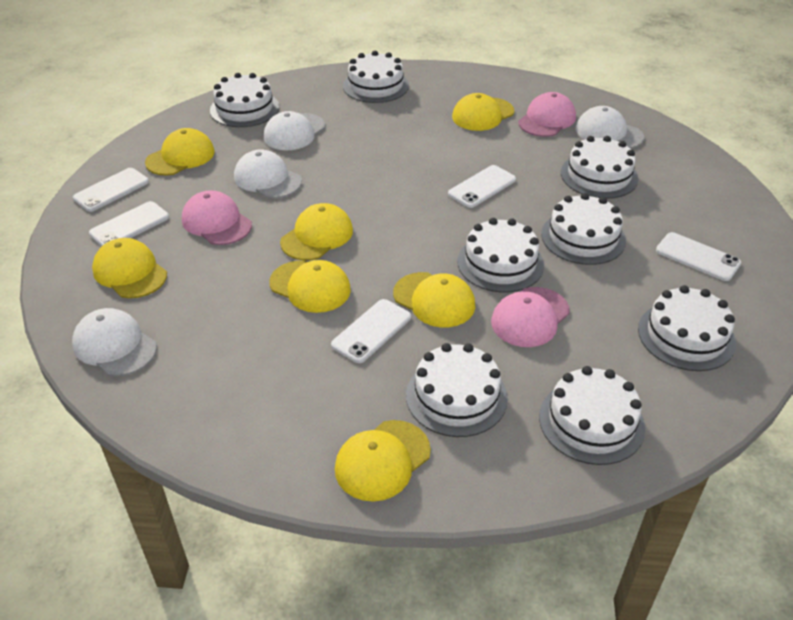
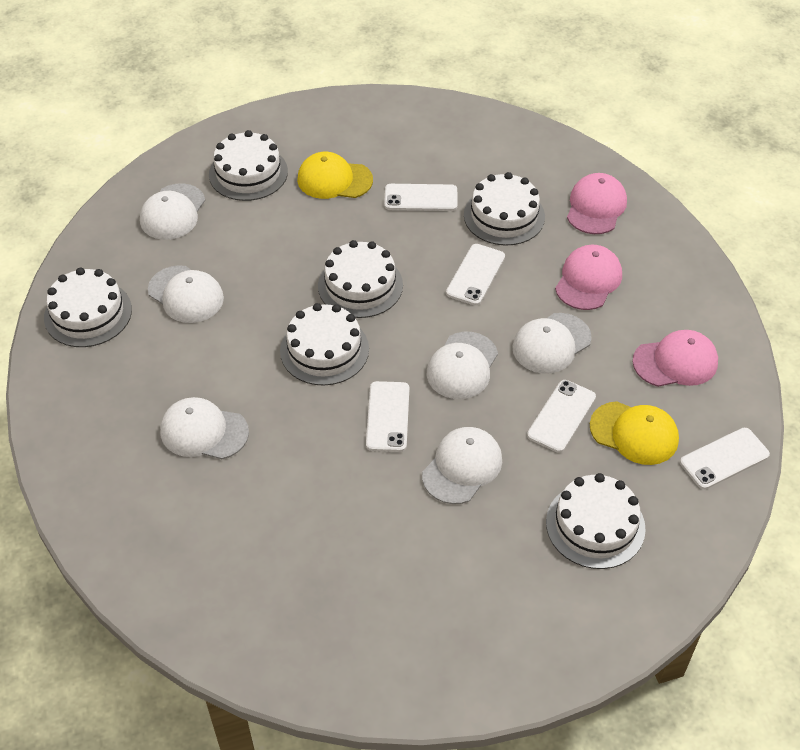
white cake: [210,73,279,127] [343,51,409,103] [406,343,508,437] [457,218,544,292] [539,366,645,465] [541,193,626,265] [561,136,639,199] [638,285,736,371] = 8 -> [44,268,132,347] [209,130,288,201] [280,303,369,386] [318,240,403,318] [464,172,545,246] [546,473,646,569] = 6
white cap: [72,308,157,376] [234,149,302,198] [264,111,325,150] [576,106,644,149] = 4 -> [140,183,205,240] [148,265,224,323] [160,397,249,459] [422,427,502,504] [427,332,498,399] [512,313,592,374] = 6
yellow cap: [92,238,167,298] [145,128,214,176] [269,260,351,313] [280,203,353,260] [335,420,431,502] [393,272,475,327] [452,93,514,131] = 7 -> [297,152,373,199] [590,401,679,465] = 2

